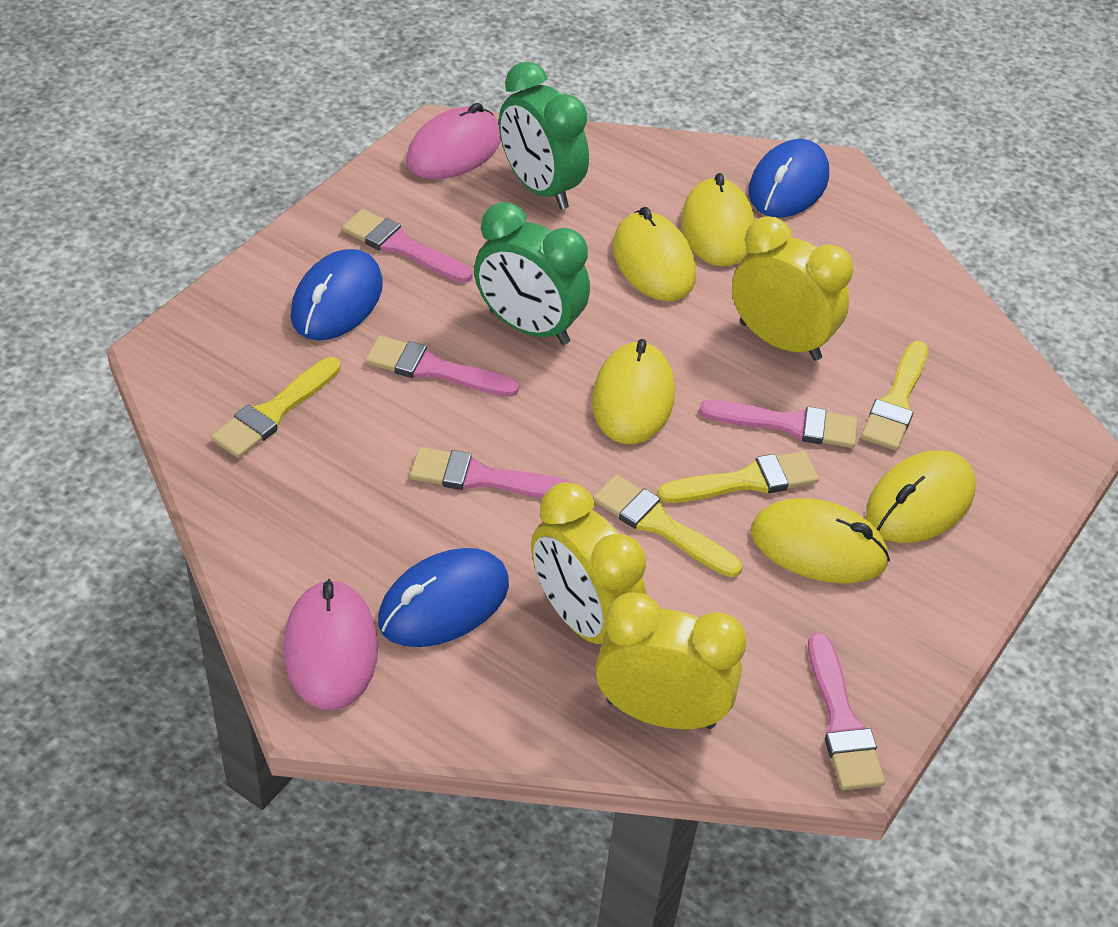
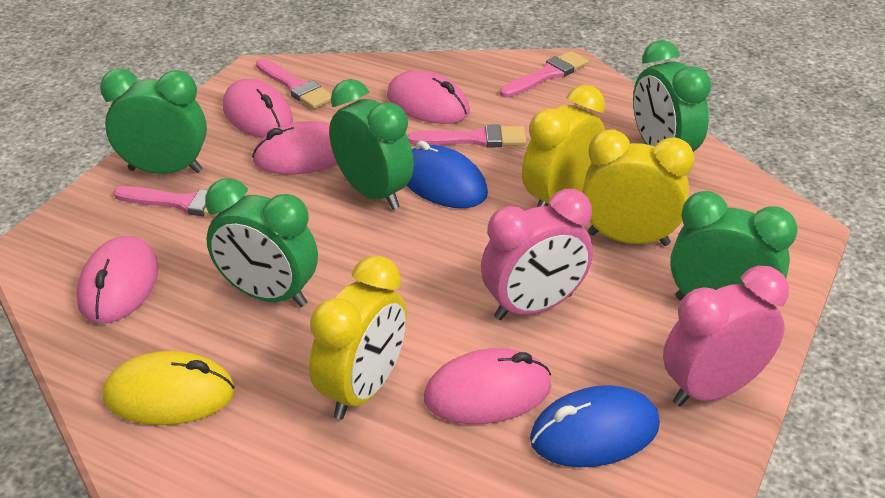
blue mouse: [291,249,383,340] [378,548,509,647] [749,139,829,217] = 3 -> [407,141,488,208] [530,385,660,467] = 2
green clock: [474,202,590,345] [499,62,589,210] = 2 -> [100,68,207,174] [205,178,318,307] [329,79,414,210] [633,41,711,152] [670,191,797,300] = 5
pink brush: [342,209,472,283] [366,336,519,397] [410,447,572,498] [699,400,858,448] [808,633,885,790] = 5 -> [114,186,220,217] [256,58,332,109] [407,125,526,147] [500,51,589,98] = 4
pink clock: none = 0 -> [481,189,593,320] [663,266,789,406] = 2
pink mouse: [283,579,378,710] [406,103,501,179] = 2 -> [76,236,159,324] [223,79,293,138] [252,121,338,174] [387,70,470,124] [424,348,551,424] = 5
yellow brush: [211,357,341,458] [593,474,742,577] [657,451,819,503] [861,341,928,450] = 4 -> none = 0
yellow mouse: [592,339,675,444] [613,207,696,301] [681,173,755,267] [751,498,890,584] [866,450,976,543] = 5 -> [103,351,235,425] = 1

